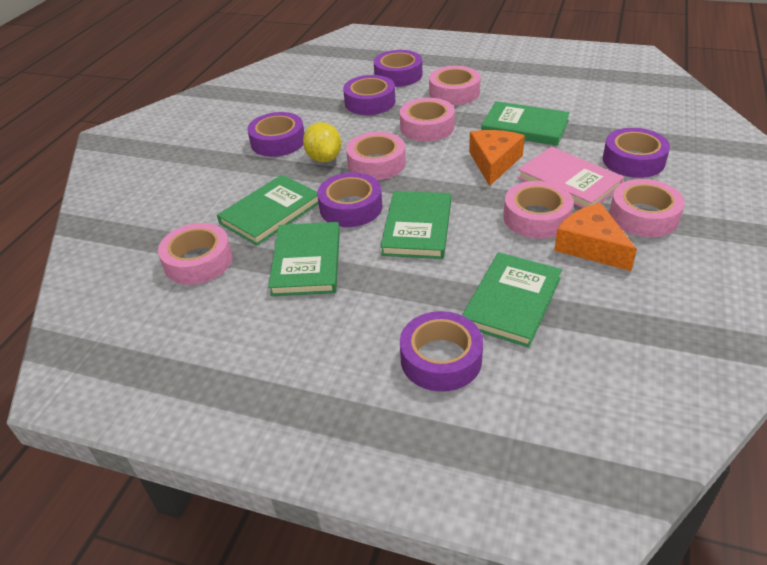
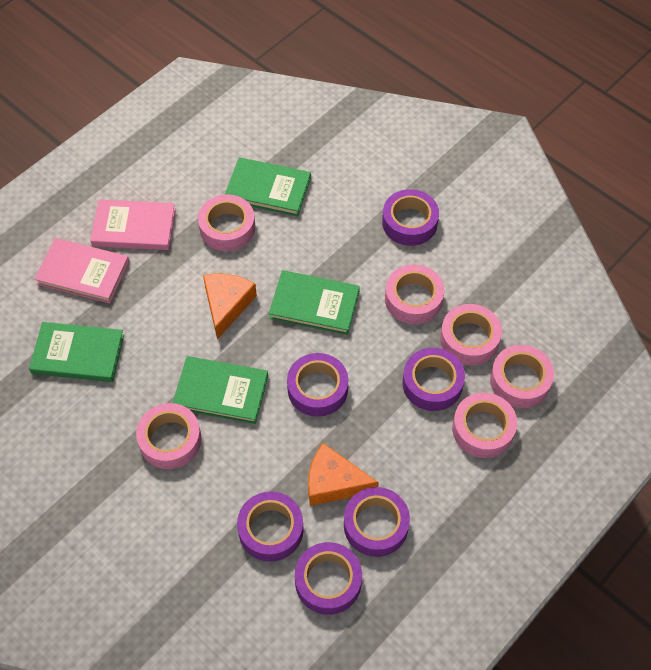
green book: [217,175,319,246] [268,222,340,296] [380,191,451,259] [462,252,562,348] [481,101,570,146] = 5 -> [29,322,124,382] [173,356,268,424] [225,157,311,216] [269,270,360,335] = 4
pink book: [517,147,624,208] = 1 -> [34,238,129,303] [90,199,176,250] = 2
yellow lemon: [303,122,341,162] = 1 -> none = 0

